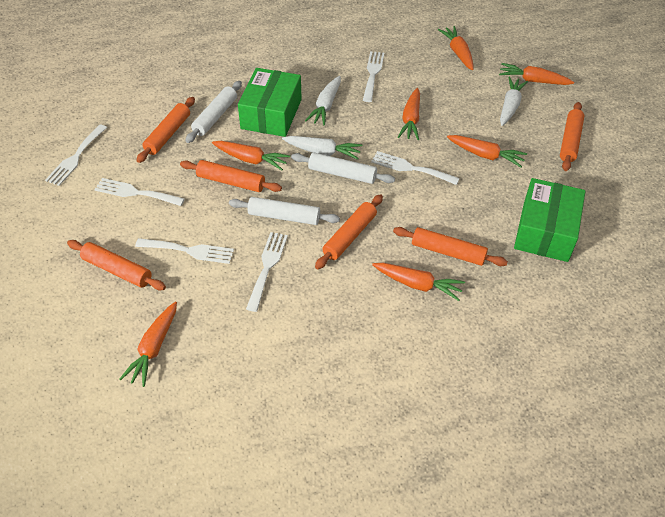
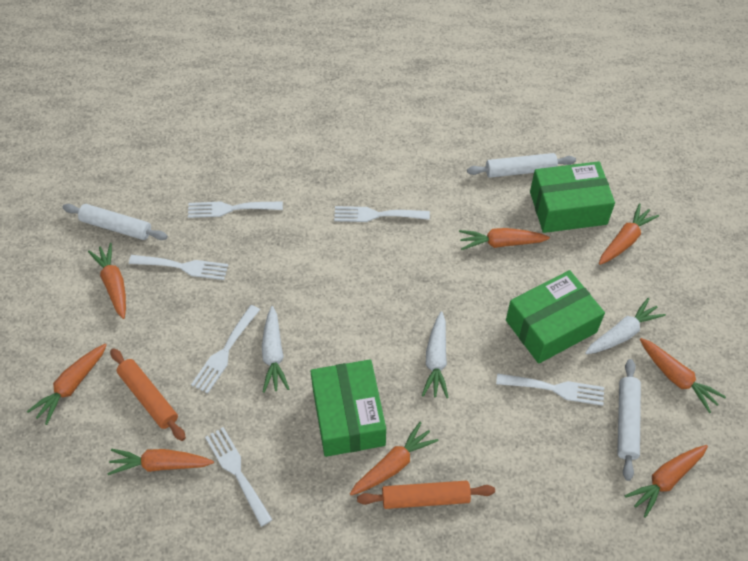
green box: [238,68,302,137] [514,178,586,262] = 2 -> [310,360,386,457] [506,270,605,364] [530,161,615,233] = 3
orange carrot: [119,302,177,387] [212,141,290,170] [372,263,465,301] [398,88,420,140] [438,26,474,70] [447,135,527,168] [499,63,574,85] = 7 -> [27,344,107,425] [88,243,126,319] [107,449,214,475] [350,422,438,495] [459,228,550,250] [599,203,659,265] [624,445,708,518] [640,338,726,413] = 8
orange rolling pin: [67,240,166,290] [137,97,195,163] [180,160,282,192] [315,194,383,269] [393,227,508,266] [560,102,584,171] = 6 -> [110,348,186,441] [357,481,495,509] = 2

